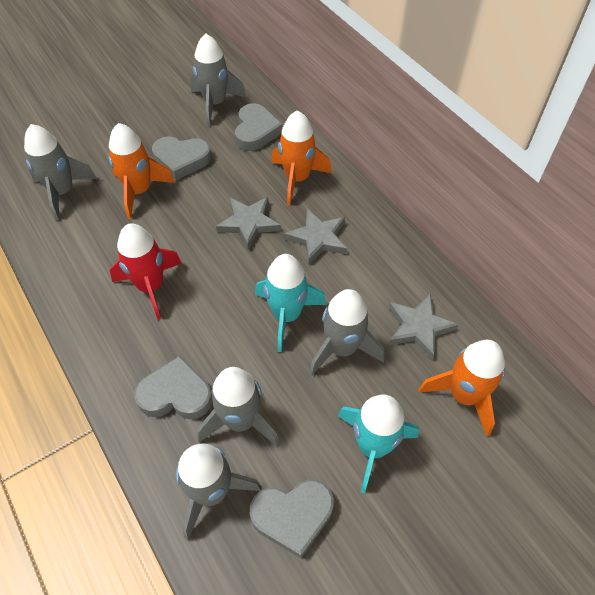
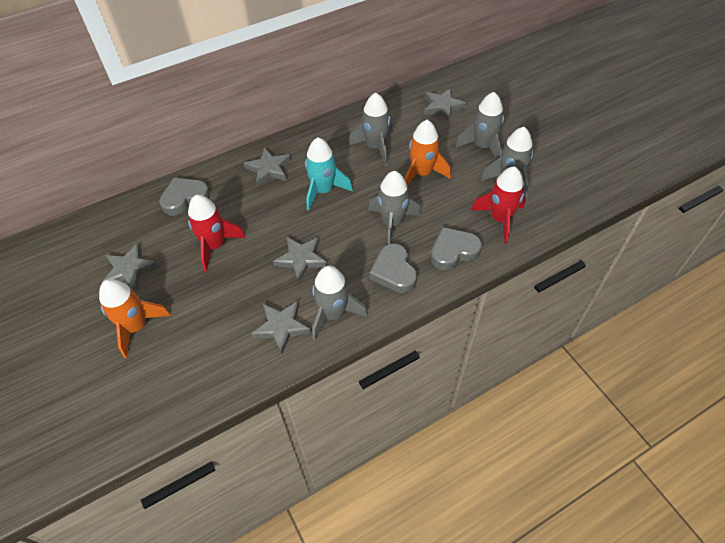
grey heart: [134,356,212,420] [152,136,211,180] [235,103,283,151] [250,480,334,558] = 4 -> [159,178,210,216] [369,243,417,293] [431,227,482,270] = 3
grey star: [216,197,281,250] [284,209,347,264] [388,293,458,359] = 3 -> [102,243,158,291] [243,147,291,186] [251,301,311,354] [273,237,327,282] [424,88,467,122] = 5
orange rocket: [109,123,175,219] [271,110,332,206] [419,340,505,436] = 3 -> [99,279,171,358] [404,120,451,187] = 2
red rocket: [110,223,182,320] = 1 -> [188,195,246,271] [471,166,526,244] = 2
turquoise rocket: [255,254,326,352] [338,394,419,493] = 2 -> [305,137,353,211] = 1

